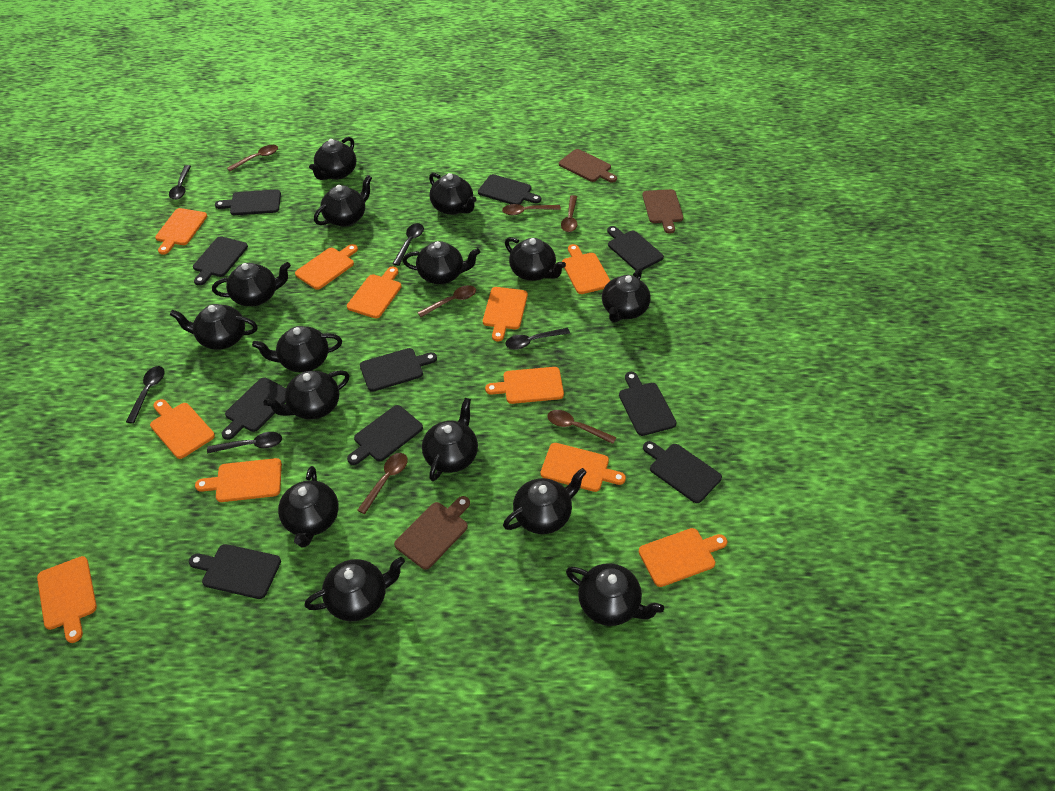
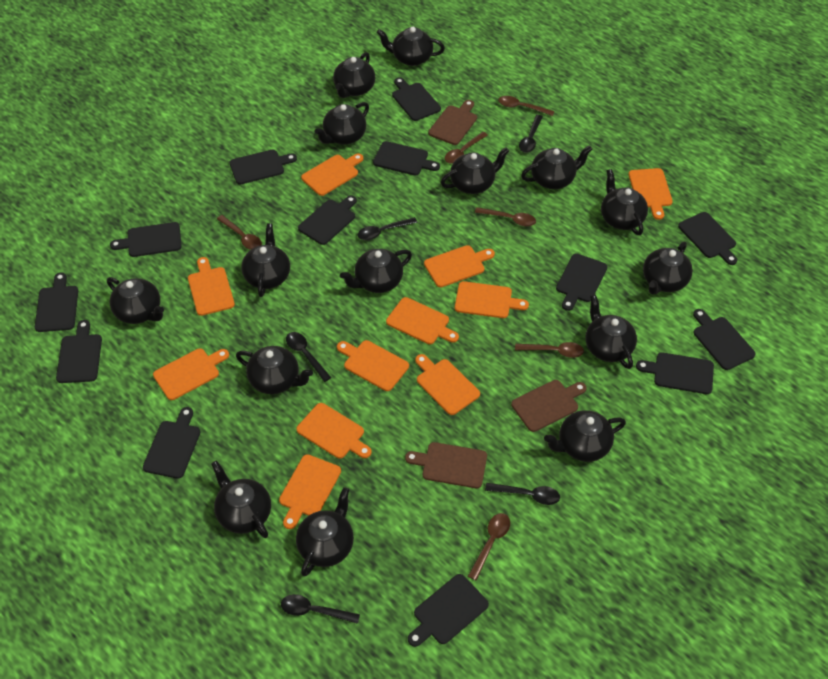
black cutting board: [189,544,281,599] [193,236,248,286] [215,189,281,215] [222,377,286,440] [347,405,423,465] [360,348,437,392] [478,174,541,205] [607,226,664,270] [619,372,677,436] [643,441,722,503] = 10 -> [35,273,78,332] [56,320,102,383] [110,222,182,257] [143,407,200,479] [229,149,297,184] [298,195,357,245] [373,141,440,175] [392,77,441,121] [408,574,489,647] [556,253,608,311] [636,352,714,394] [678,212,737,265] [693,309,756,370] = 13

